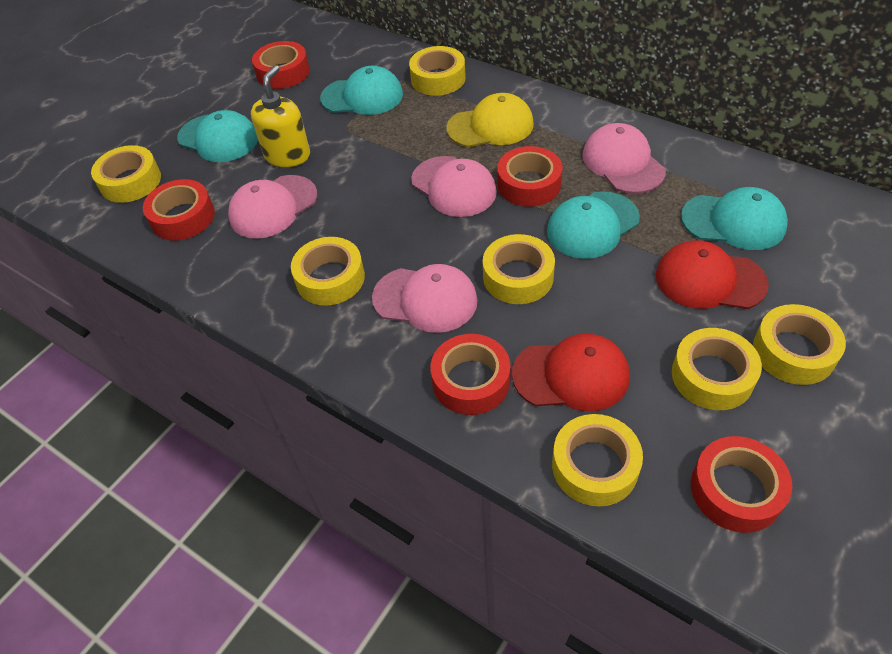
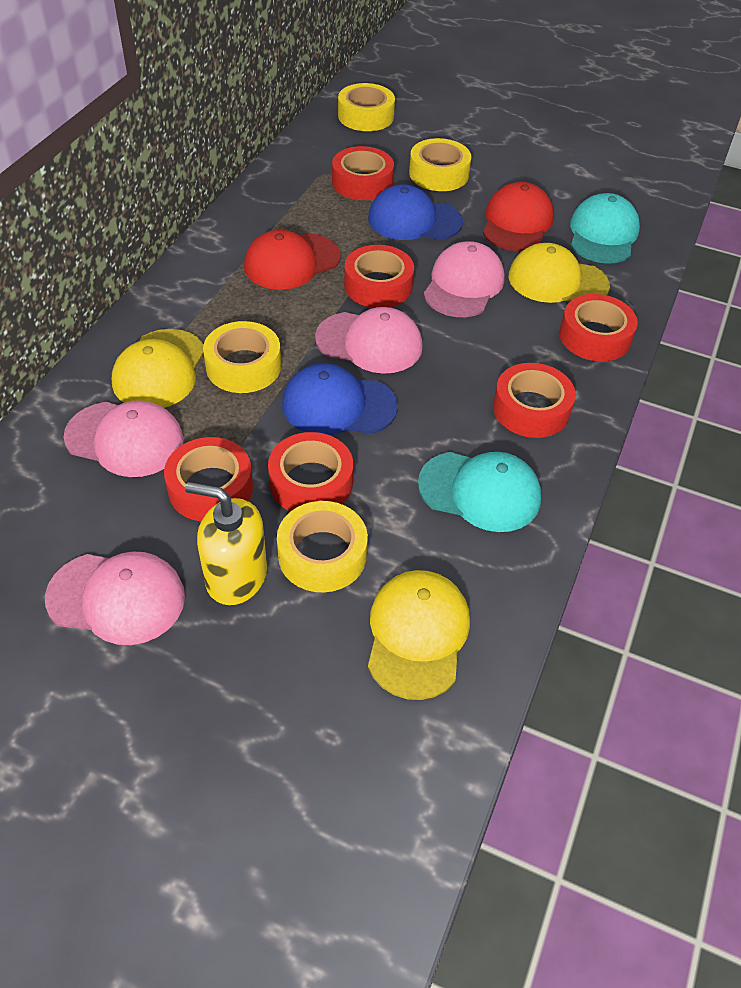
blue cap: none = 0 -> [282,363,398,435] [368,184,463,240] = 2
red tape: [143,179,215,241] [252,41,310,89] [431,334,511,415] [497,146,563,207] [691,436,792,533] = 5 -> [164,437,253,522] [268,432,353,512] [332,146,394,200] [344,245,414,308] [493,363,576,438] [559,294,638,362] = 6
turquoise cap: [177,110,258,162] [320,66,403,115] [547,191,640,259] [681,187,788,250] = 4 -> [418,452,541,532] [570,193,640,264] = 2
yellow cap: [446,93,534,147] = 1 -> [112,329,204,408] [368,570,470,700] [509,243,610,303] = 3
yellow tape: [91,145,161,203] [291,237,365,306] [409,46,466,96] [483,234,555,304] [552,414,643,506] [672,328,762,410] [753,304,846,385] = 7 -> [203,321,281,393] [277,501,368,592] [338,83,395,131] [409,138,471,191] = 4

